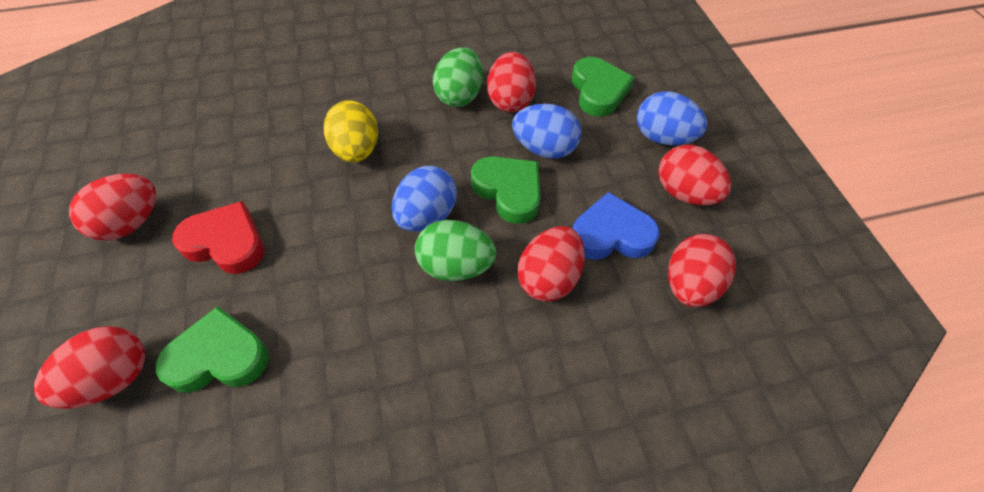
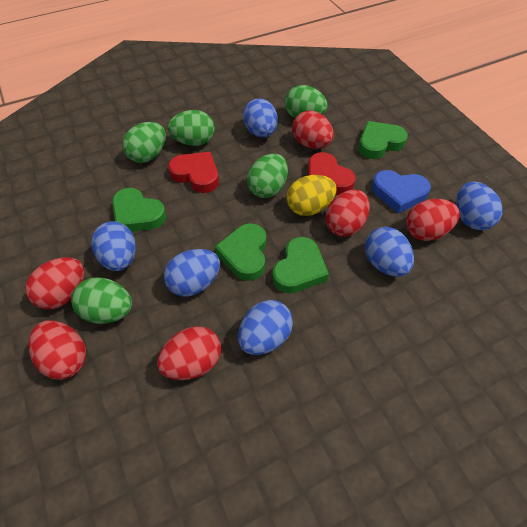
blue egg: [392,166,457,232] [512,104,581,159] [637,91,707,145] = 3 -> [91,221,136,271] [164,249,220,297] [238,300,293,355] [243,99,278,137] [365,227,414,277] [456,182,503,230] = 6
green egg: [415,220,496,281] [433,47,483,107] = 2 -> [71,277,132,324] [122,122,166,163] [168,110,215,146] [247,154,288,198] [285,85,328,118] = 5
green heart: [156,306,269,393] [471,156,541,224] [572,57,634,117] = 3 -> [112,188,166,232] [215,223,266,281] [272,237,329,293] [359,121,408,159] = 4
red heart: [172,201,264,274] = 1 -> [168,152,219,193] [308,152,356,195] = 2

